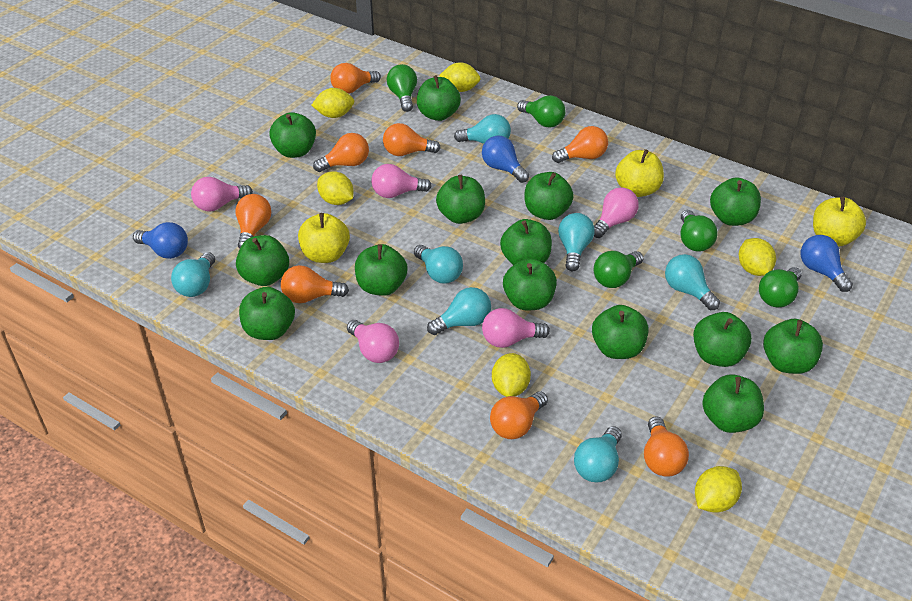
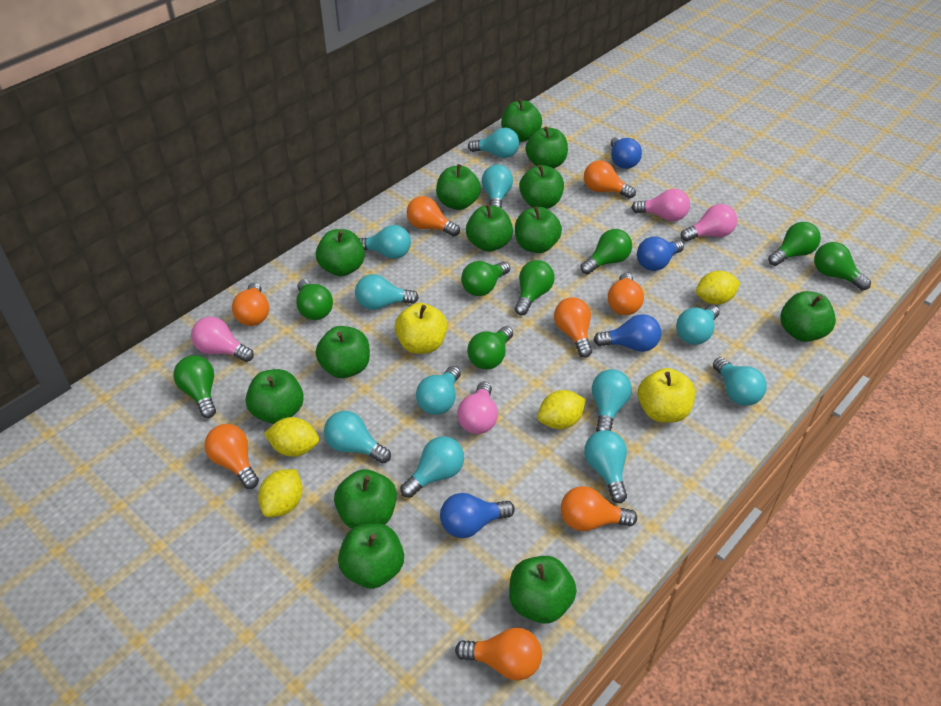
blue light bulb: [133,222,188,259] [482,136,529,183] [801,235,853,292] = 3 -> [440,493,515,538] [594,314,661,352] [611,137,642,169] [637,236,684,271] = 4
green apple: [236,235,289,286] [239,287,295,340] [269,112,316,158] [355,244,408,296] [417,75,461,121] [436,175,485,224] [500,219,552,265] [503,258,557,310] [525,172,574,220] [592,305,649,359] [693,312,752,367] [702,374,764,433] [710,177,761,226] [763,319,823,374] = 14 -> [246,369,304,424] [316,229,365,276] [316,326,370,378] [334,469,397,529] [338,523,404,589] [436,164,481,210] [466,204,513,252] [501,99,542,142] [509,556,577,624] [515,206,562,253] [519,165,564,209] [525,127,568,168] [780,291,836,342] = 13
green light bulb: [387,64,417,112] [517,95,565,128] [594,251,643,288] [681,210,717,252] [759,267,802,307] = 5 -> [174,355,216,418] [296,279,333,320] [461,261,510,296] [467,326,513,370] [515,260,555,315] [581,229,632,275] [768,222,821,266] [814,242,871,290] = 8
pink light bulb: [191,177,253,211] [347,320,399,363] [371,164,432,198] [482,308,550,348] [594,187,639,238] = 5 -> [191,317,254,362] [457,381,498,434] [631,189,690,221] [681,204,737,242] = 4
turquoise light bulb: [171,252,215,297] [414,245,463,284] [427,287,491,335] [454,114,511,144] [558,213,595,271] [574,426,622,482] [665,254,720,310] = 7 -> [324,411,391,464] [355,274,419,310] [359,225,411,259] [400,436,464,498] [416,366,461,415] [468,128,519,158] [482,165,513,208] [584,430,627,503] [592,369,632,432] [676,305,720,345] [713,357,767,406] = 11
yellow apple: [298,213,350,263] [615,149,664,197] [813,197,866,247] = 3 -> [395,303,447,354] [638,368,695,423] = 2
yellow lemon: [312,88,354,118] [317,171,354,205] [439,62,481,92] [492,353,531,397] [695,466,742,513] [739,238,776,276] = 6 -> [258,469,303,517] [264,417,319,457] [538,390,586,429] [696,271,741,305] = 4

